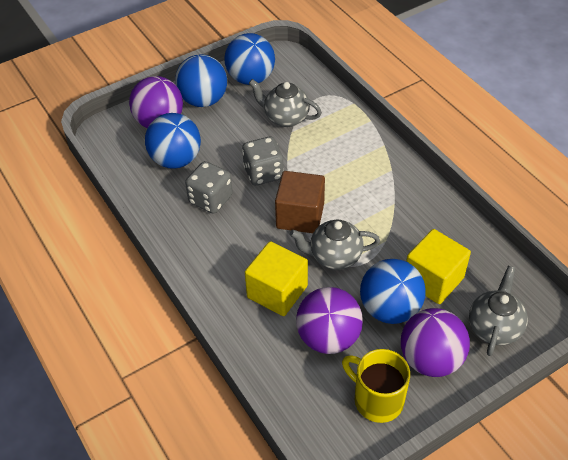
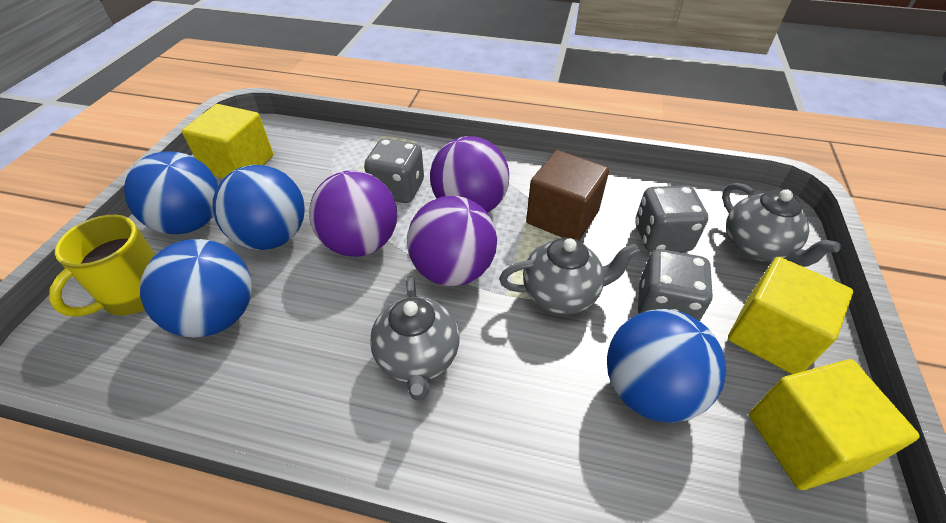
grey dice: [185,161,233,214] [242,136,284,186] = 2 -> [364,138,424,203] [635,185,708,253] [638,249,713,321] = 3
yellow cube: [245,241,308,316] [406,229,471,304] = 2 -> [182,104,273,178] [728,257,853,374] [749,359,920,490] = 3

